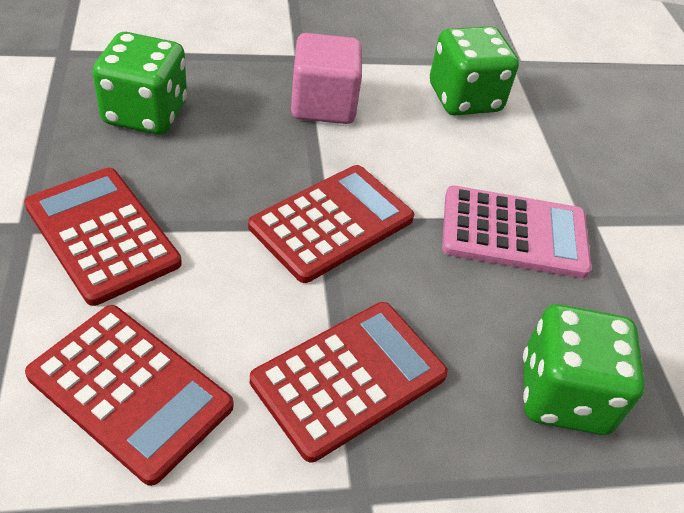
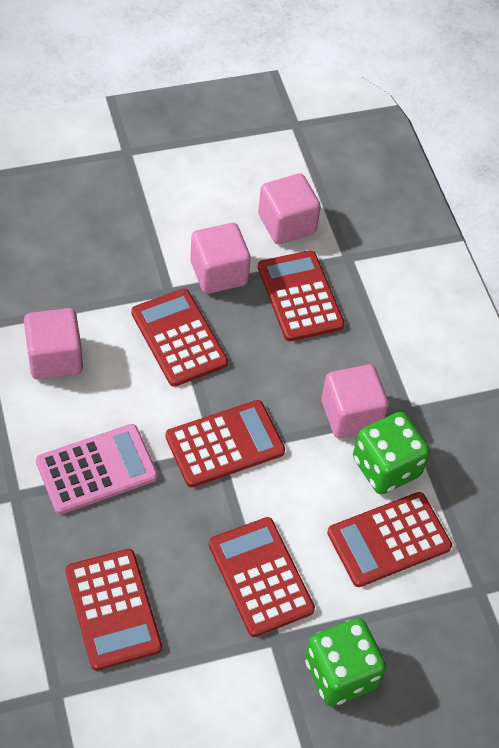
green dice: [93,32,187,135] [430,26,519,115] [523,304,645,435] = 3 -> [305,618,386,706] [353,412,430,494] = 2
pink cube: [291,33,362,124] = 1 -> [24,308,83,380] [190,223,251,294] [258,173,321,244] [321,364,389,438] = 4
red calculator: [24,168,182,306] [25,305,233,486] [248,165,414,283] [250,302,448,462] = 4 -> [65,549,162,671] [131,289,228,387] [165,400,285,487] [209,517,315,637] [258,250,345,341] [327,492,452,587] = 6

